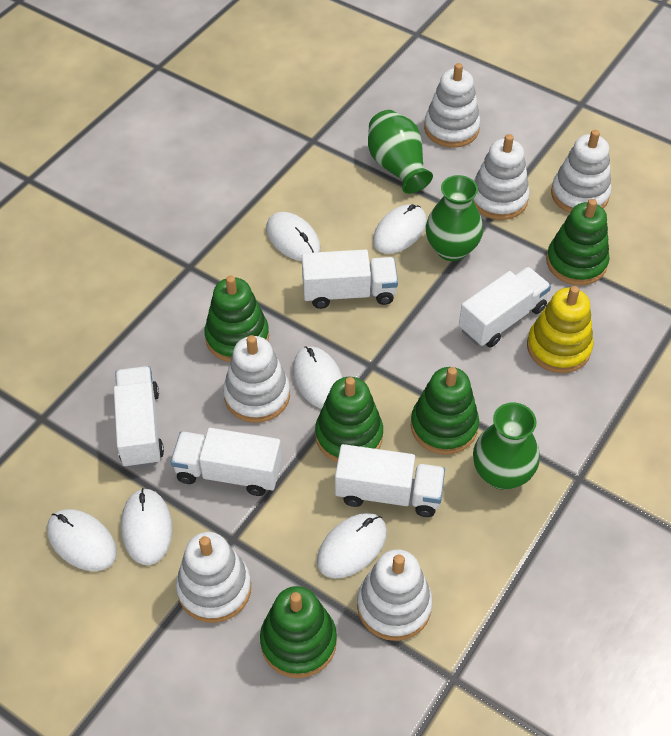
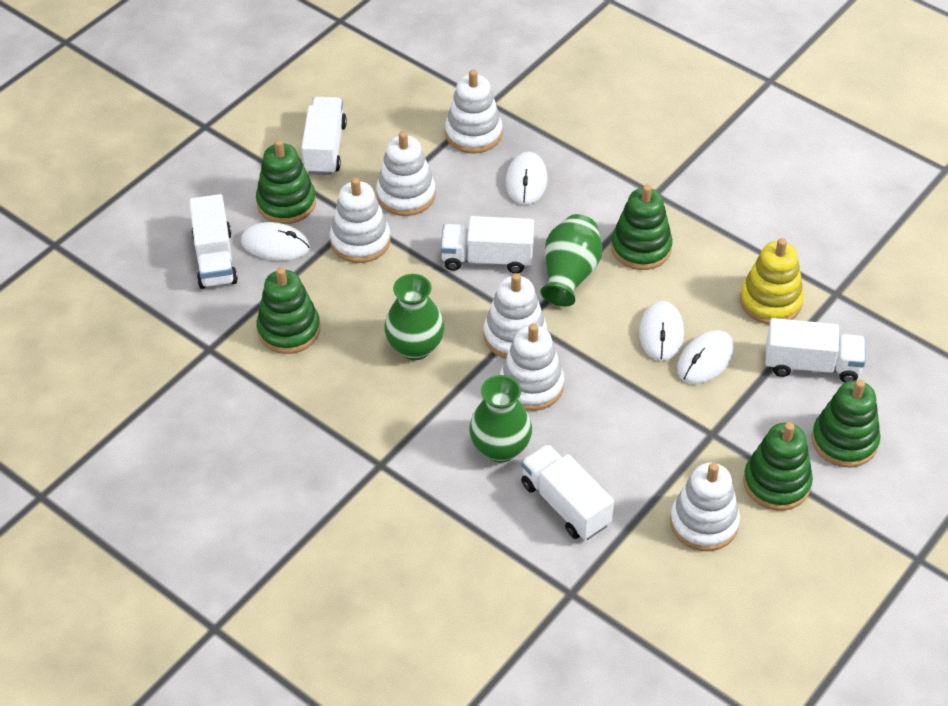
white mouse: [47,509,117,571] [121,488,172,565] [266,212,320,261] [293,346,343,409] [317,513,387,578] [373,204,427,254] = 6 -> [241,222,310,261] [506,152,547,205] [639,301,684,361] [677,330,734,384] = 4

